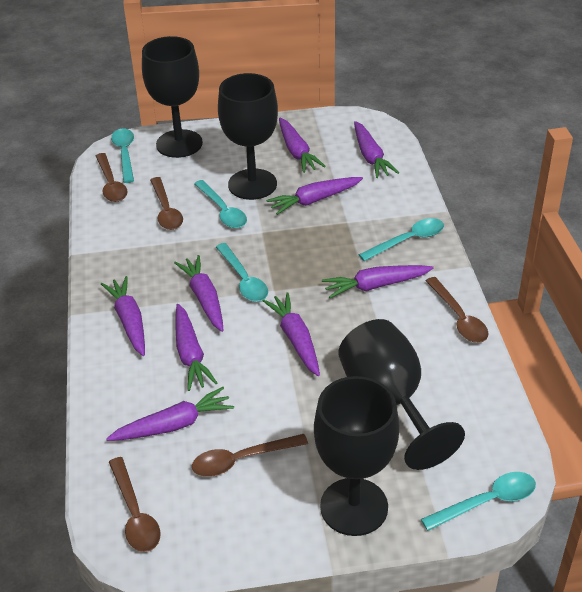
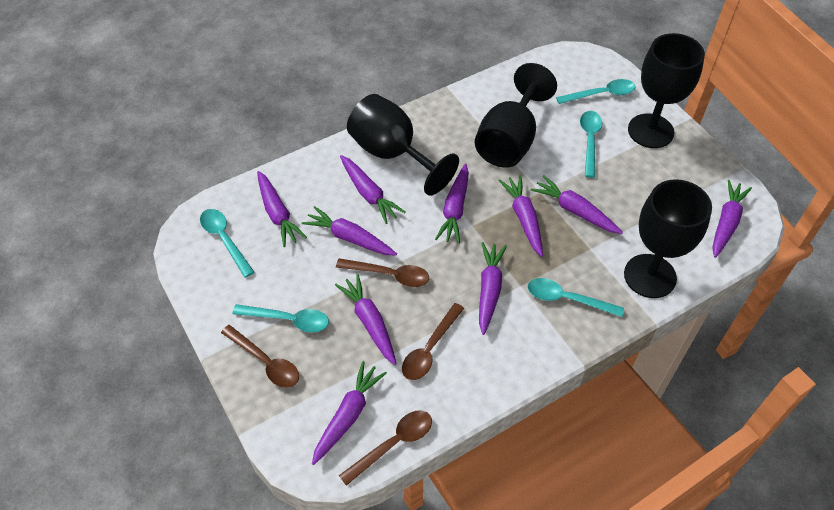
brown spoon: [96,153,127,202] [109,457,161,552] [150,177,183,230] [192,434,308,477] [426,277,489,343] = 5 -> [221,325,299,388] [336,258,429,287] [339,411,432,486] [402,303,464,380] = 4
purple carrot: [101,276,145,356] [106,387,234,441] [174,255,223,332] [176,304,217,391] [262,292,320,376] [266,177,363,215] [279,118,326,173] [322,265,434,298] [354,121,399,178] = 9 -> [257,171,307,247] [302,206,397,255] [312,361,387,465] [335,274,396,365] [340,155,406,224] [435,164,469,244] [479,242,507,335] [498,175,543,257] [531,175,623,234] [712,180,752,258] = 10

